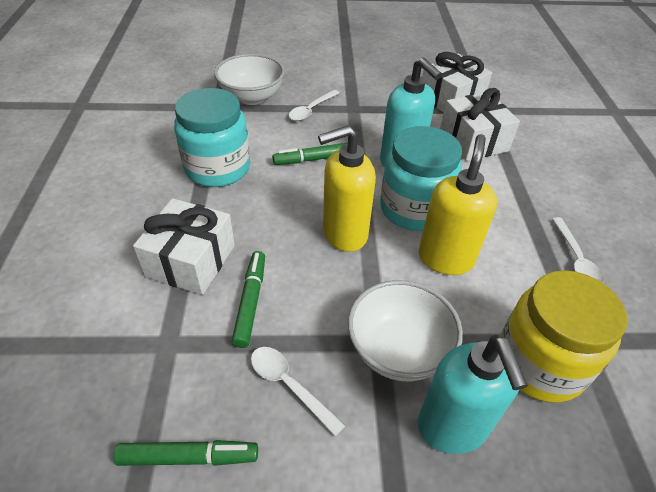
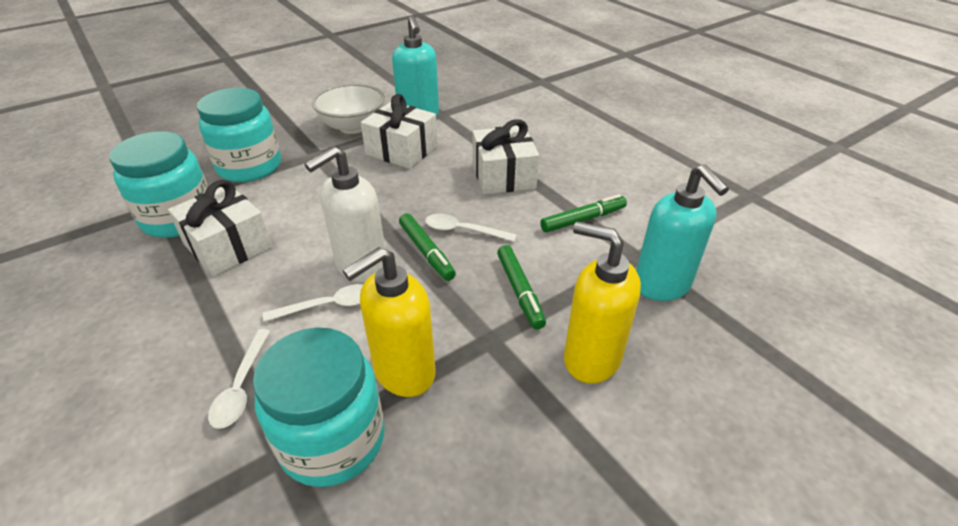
turquoise jar: [174,88,250,187] [380,126,462,231] = 2 -> [110,131,208,238] [197,88,281,182] [253,328,385,487] = 3
white bowl: [214,54,285,105] [348,280,463,381] = 2 -> [312,83,385,134] = 1
white soap dispenser: none = 0 -> [305,146,385,283] = 1
yellow jar: [500,270,627,403] = 1 -> none = 0

